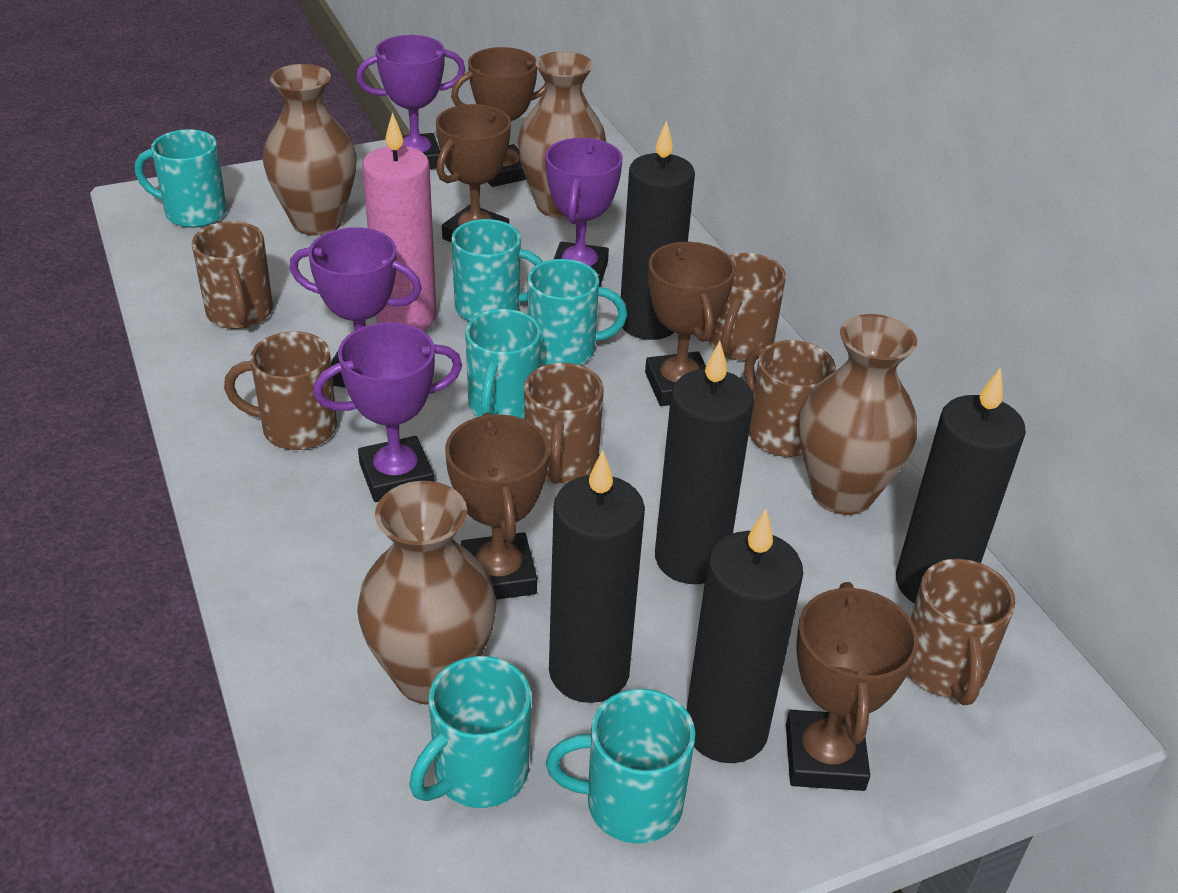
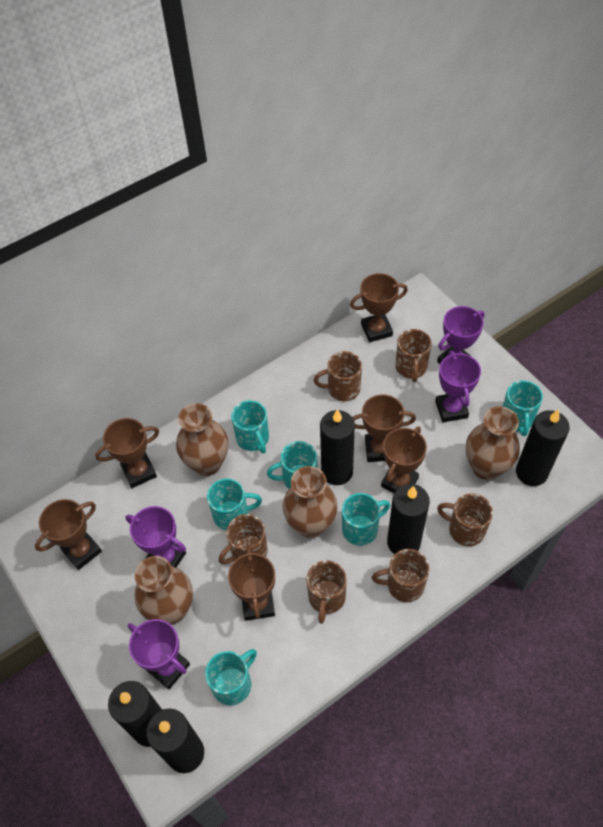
brown trophy: [436,104,511,243] [445,412,550,600] [451,47,546,187] [645,242,735,406] [786,582,918,791] = 5 -> [35,499,102,570] [95,418,159,488] [228,546,275,621] [350,273,408,342] [352,394,416,462] [381,427,427,493] = 6
pink candle: [362,112,436,331] = 1 -> none = 0

